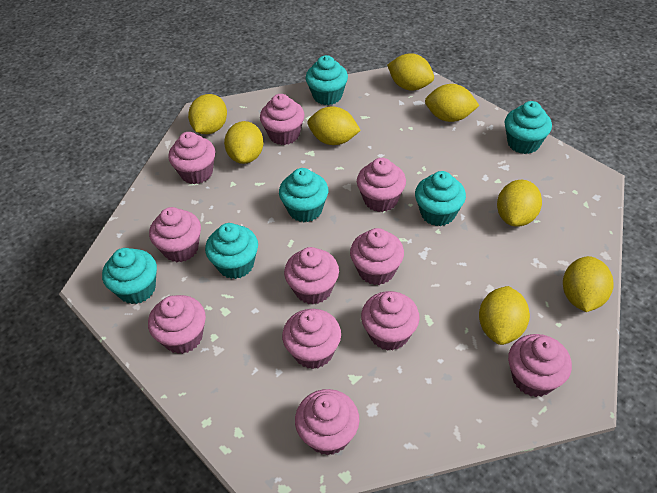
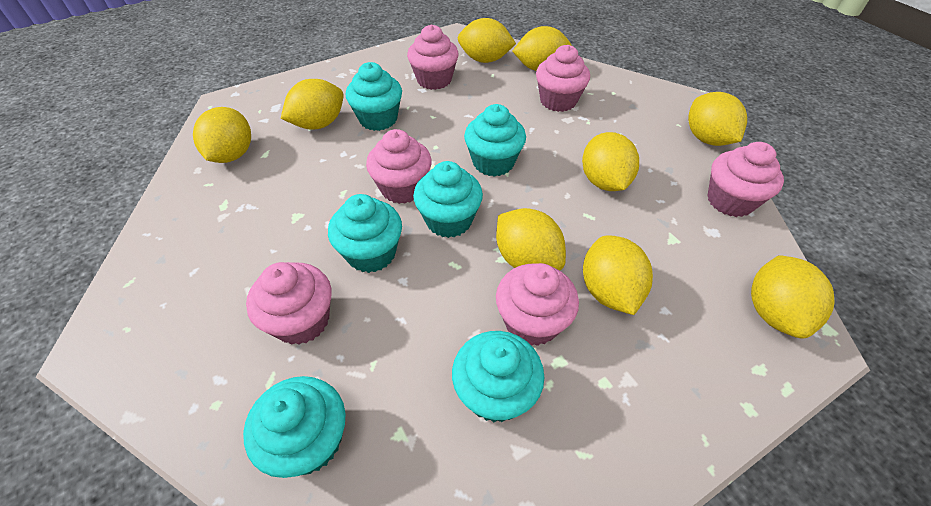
pink cupcake: [148,295,206,354] [149,207,201,262] [168,132,215,184] [260,94,305,145] [282,309,341,369] [284,247,339,304] [295,389,359,455] [350,228,404,285] [357,158,406,212] [361,291,420,351] [508,334,572,397] = 11 -> [246,262,331,345] [366,129,432,204] [407,24,458,90] [496,263,579,346] [536,45,590,112] [707,142,784,217] = 6
yellow lemon: [188,94,227,134] [224,121,264,164] [307,106,361,145] [387,53,434,91] [425,84,480,122] [479,286,530,345] [497,180,542,227] [563,256,614,312] = 8 -> [193,107,251,163] [281,79,344,130] [458,18,516,63] [496,208,566,271] [512,26,572,71] [582,132,639,191] [583,236,653,315] [688,92,747,146] [751,255,835,339] = 9

